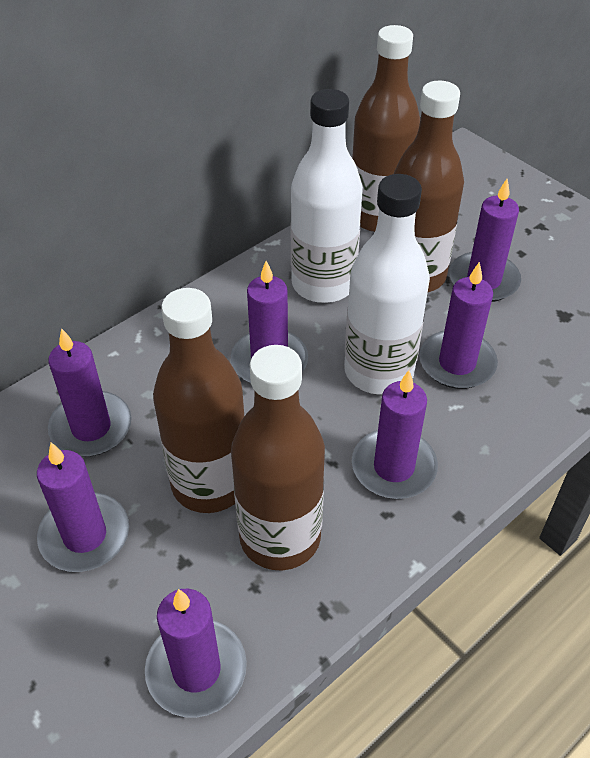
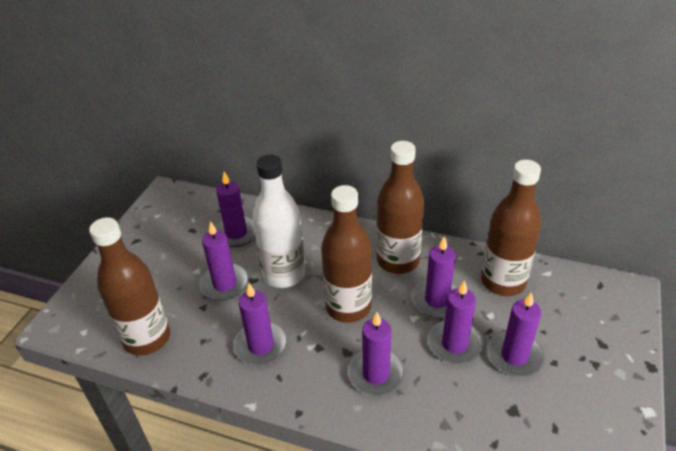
white bottle: [291,89,363,303] [344,174,430,395] = 2 -> [252,154,306,288] = 1

